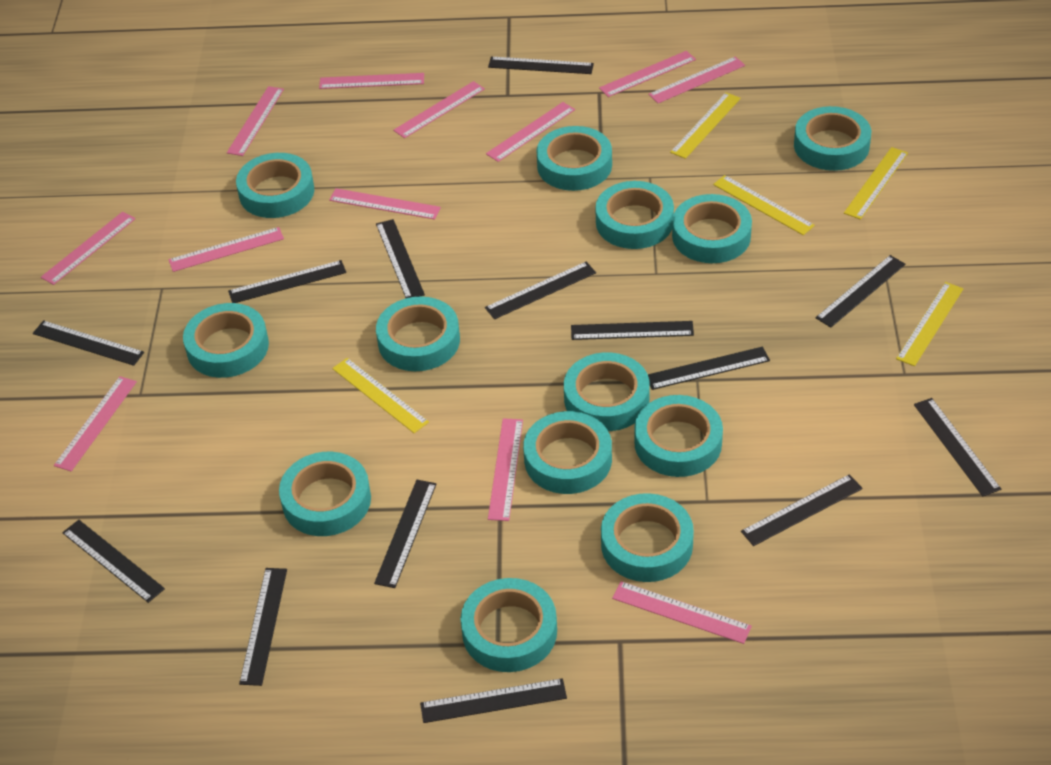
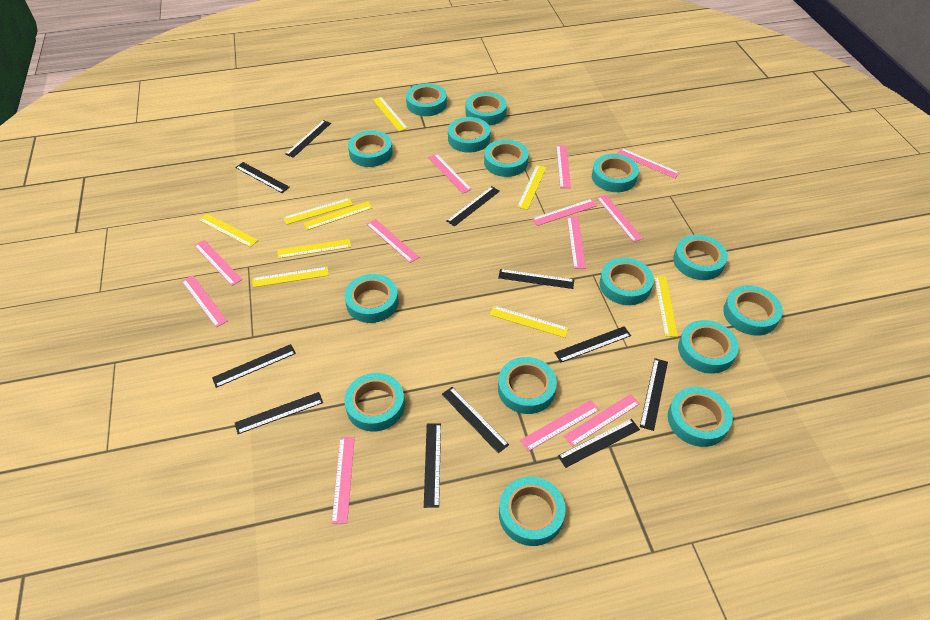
black ruler: [33,320,144,366] [62,520,165,603] [228,260,346,303] [239,568,287,686] [374,480,436,588] [376,219,425,298] [420,678,567,723] [485,262,596,319] [488,57,594,74] [571,321,694,340] [648,347,770,390] [741,474,863,546] [816,255,905,328] [914,398,1001,496] = 14 -> [212,344,296,388] [235,162,290,193] [235,392,323,434] [285,120,331,158] [424,423,441,508] [442,387,509,453] [447,186,500,226] [498,269,574,289] [554,326,631,362] [558,419,640,468] [640,358,668,431] = 11
turquoise tape: [183,303,269,378] [236,153,314,218] [279,452,371,536] [376,296,460,371] [461,578,557,672] [523,411,612,494] [536,126,612,191] [564,352,650,431] [595,181,674,249] [601,493,694,582] [634,395,723,477] [672,194,752,263] [794,106,871,171] = 13 -> [344,274,398,323] [344,373,405,432] [348,130,393,167] [406,83,447,116] [448,117,490,153] [466,92,507,125] [484,139,529,177] [498,357,557,414] [499,476,566,546] [592,154,639,192] [599,258,654,305] [668,387,733,447] [673,235,728,280] [678,320,739,374] [723,285,783,336] = 15
yellow ruler: [332,358,429,433] [670,92,741,159] [713,175,815,235] [844,147,908,220] [896,282,963,366] = 5 -> [199,214,258,247] [252,267,329,287] [277,239,351,259] [283,198,353,225] [303,201,372,230] [373,97,408,131] [490,306,569,338] [517,165,546,210] [654,276,678,337] = 9

